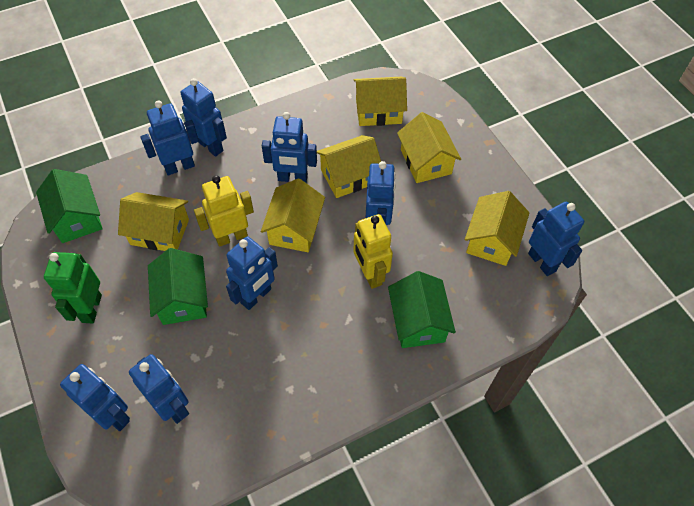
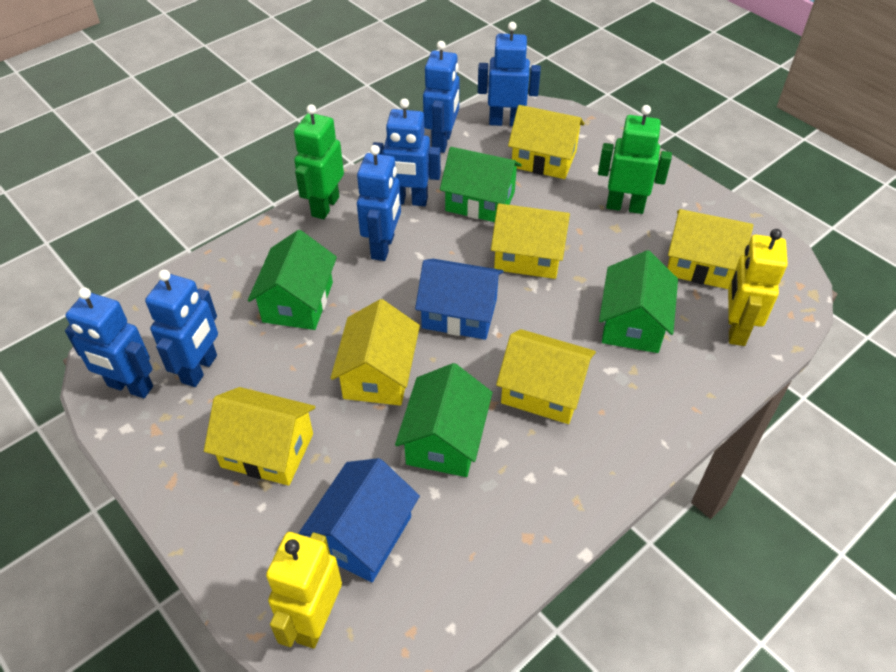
blue house: none = 0 -> [298,458,420,582] [415,259,504,340] = 2
blue robot: [60,364,130,431] [129,354,189,424] [140,100,199,175] [181,78,227,157] [226,236,278,310] [262,112,317,183] [366,161,396,225] [528,202,584,276] = 8 -> [65,288,153,398] [145,270,218,387] [357,145,401,261] [373,99,441,206] [423,41,460,153] [478,22,541,126] = 6
green house: [36,169,103,243] [148,248,208,325] [388,271,456,348] = 3 -> [248,230,337,330] [395,363,493,477] [440,147,522,222] [599,250,678,353] = 4
green robot: [44,252,102,324] = 1 -> [294,104,344,219] [598,105,672,214] = 2

